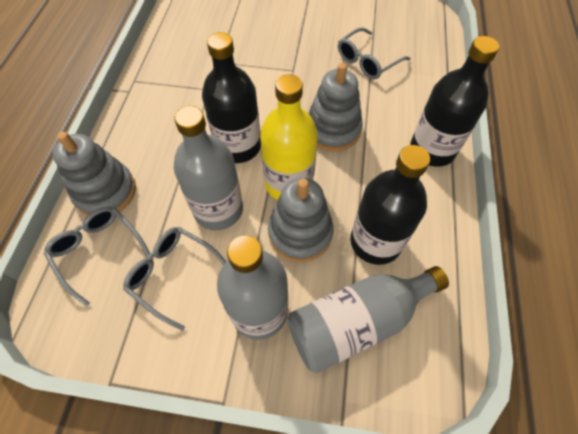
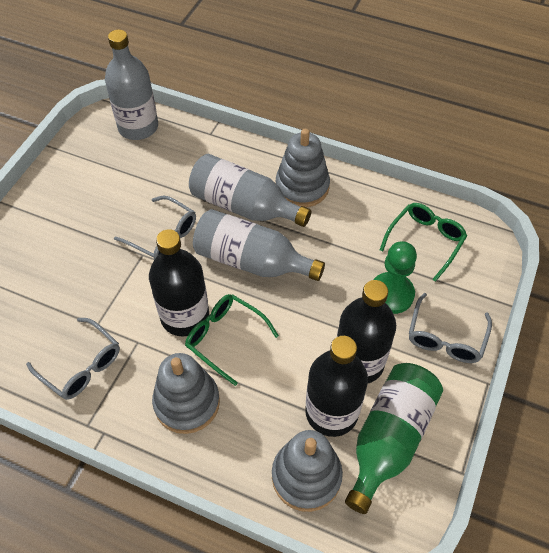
green bottle: none = 0 -> [345,363,443,514] = 1
green glasses: none = 0 -> [185,294,279,386] [380,203,467,282] = 2
green pawn: none = 0 -> [373,241,417,314] = 1
yellow bottle: [260,75,318,200] = 1 -> none = 0

